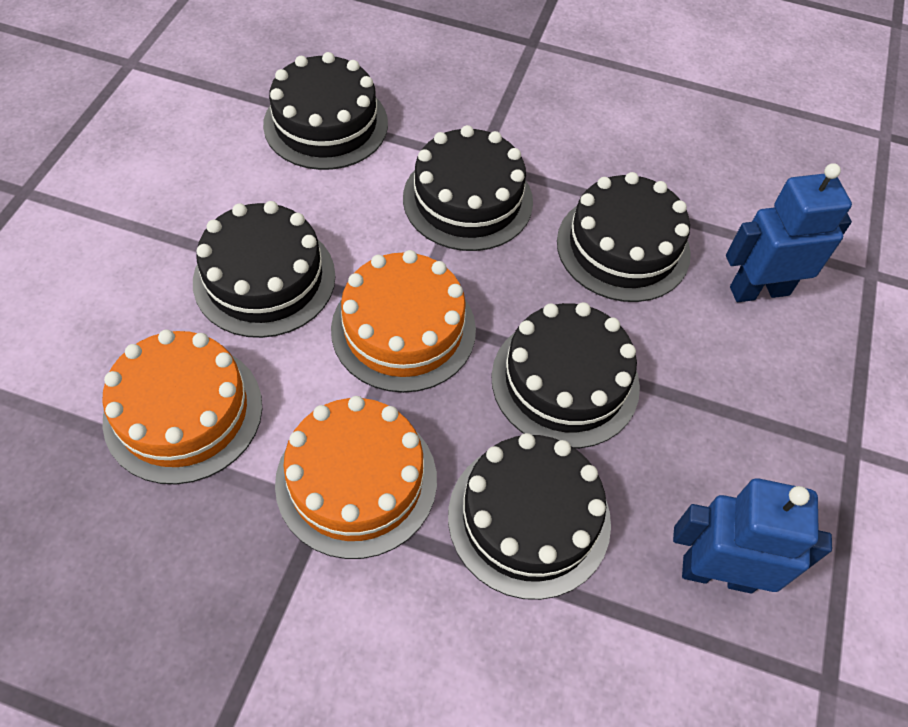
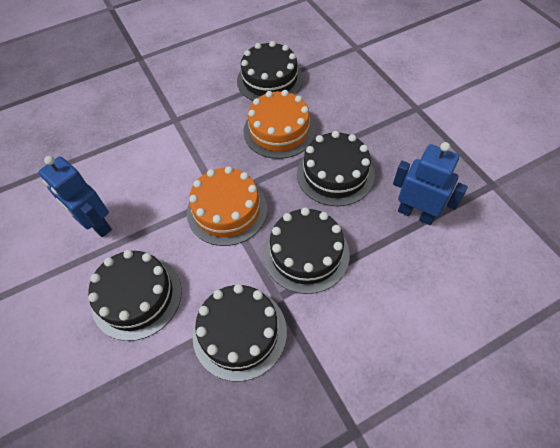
black cake: [193,201,336,338] [263,52,388,170] [403,125,533,251] [448,433,611,600] [491,302,640,449] [557,172,691,302] = 6 -> [88,250,182,341] [193,284,287,381] [237,41,303,101] [263,207,350,294] [297,131,375,206] = 5
orange cake: [102,330,262,484] [275,396,437,559] [331,250,476,393] = 3 -> [187,166,267,246] [243,90,315,159] = 2

